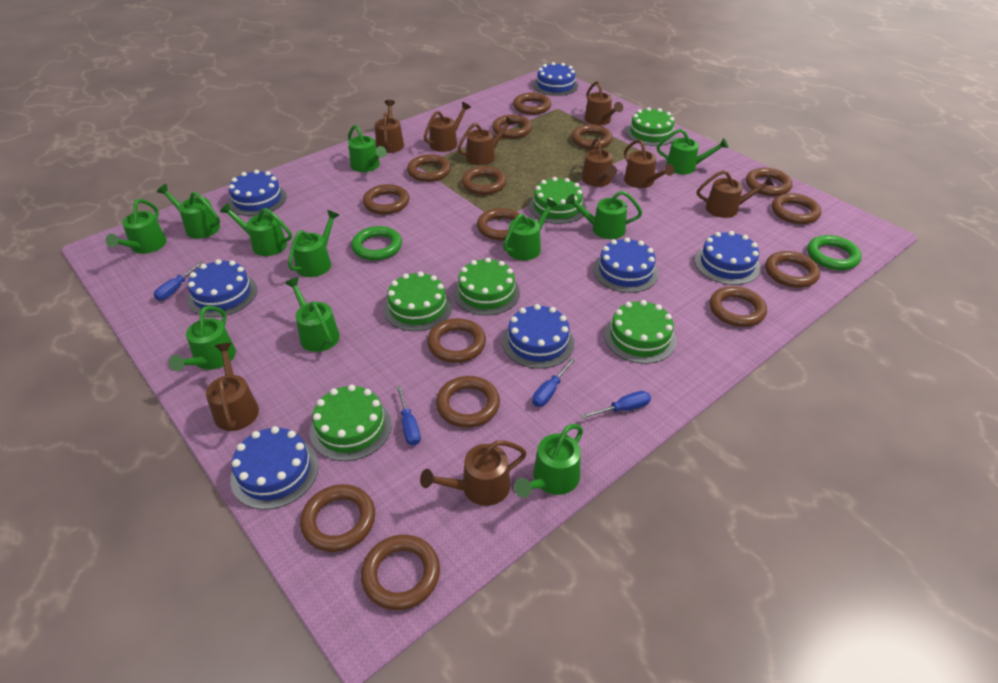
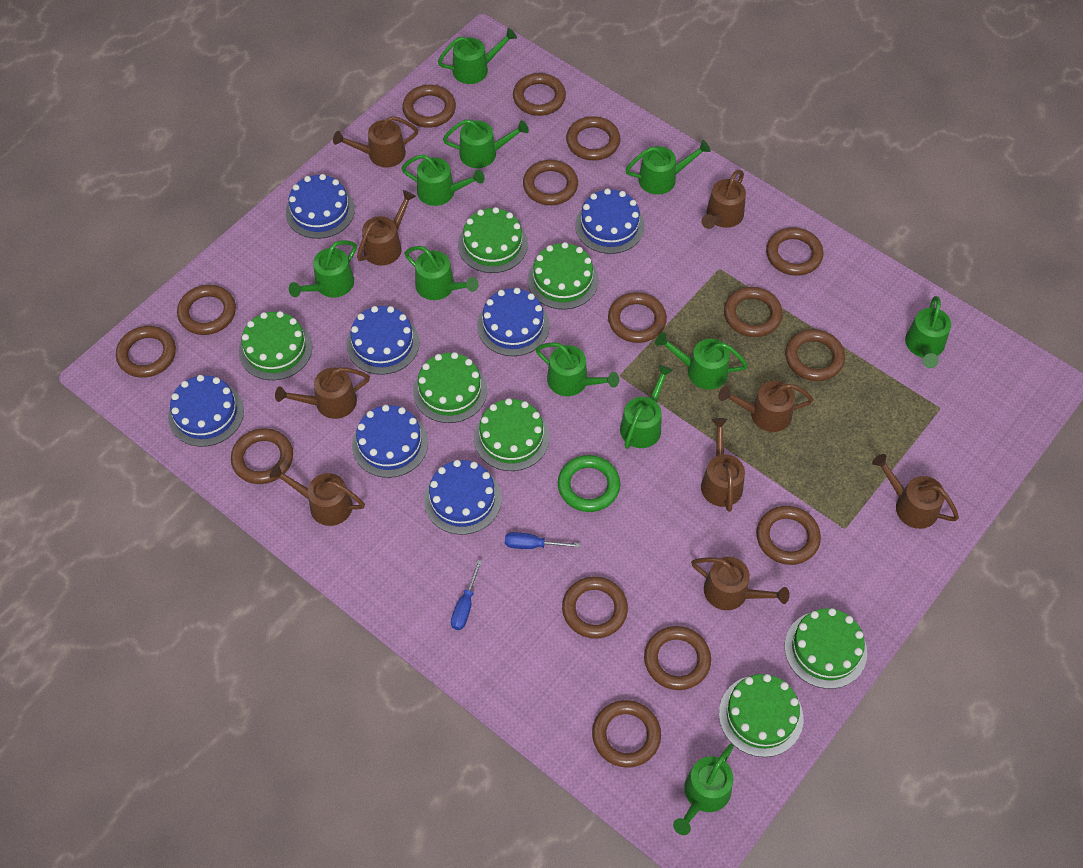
blue screwdriver: [154,261,204,301] [397,386,421,446] [532,358,575,407] [581,391,651,419] = 4 -> [451,560,482,630] [505,532,580,549] = 2
green cake: [310,385,392,461] [383,271,452,331] [453,258,520,316] [529,177,587,224] [604,300,677,364] [626,107,676,146] = 6 -> [239,311,312,380] [413,352,487,423] [458,207,528,273] [474,398,550,471] [527,242,599,310] [719,674,803,757] [784,608,867,689] = 7
green ring: [351,226,402,260] [807,235,862,270] = 2 -> [558,455,620,512] = 1

